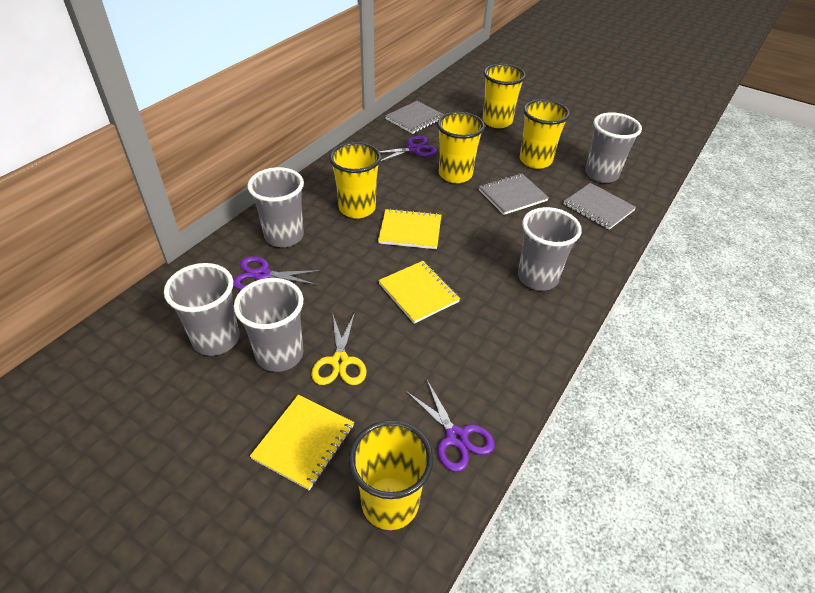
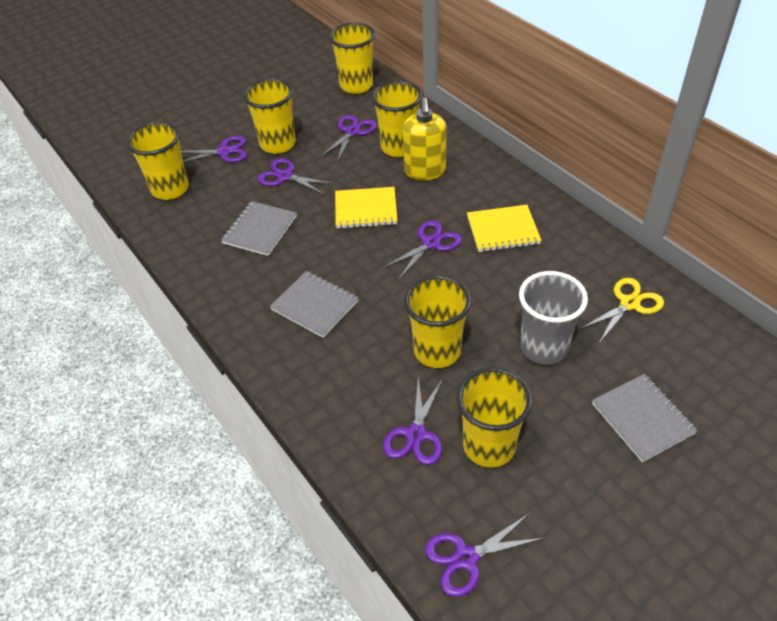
grey cup: [164,263,240,356] [234,278,303,372] [247,167,304,247] [518,207,582,291] [585,112,642,183] = 5 -> [519,271,588,365] = 1
purple scissors: [233,256,321,290] [379,136,437,162] [406,380,495,472] = 3 -> [181,136,247,162] [258,158,335,195] [321,115,377,162] [383,220,462,279] [383,377,443,465] [425,514,544,597] = 6
yellow cup: [329,142,381,219] [348,420,434,530] [437,112,485,183] [483,64,526,128] [520,99,570,169] = 5 -> [126,121,189,200] [243,78,296,154] [329,23,375,94] [371,80,423,157] [404,275,472,368] [457,367,533,468] = 6
yellow notebook: [250,395,354,490] [378,209,441,249] [378,261,460,324] = 3 -> [335,187,397,229] [467,205,542,252] = 2
yellow soap dispenser: none = 0 -> [403,97,447,180] = 1

